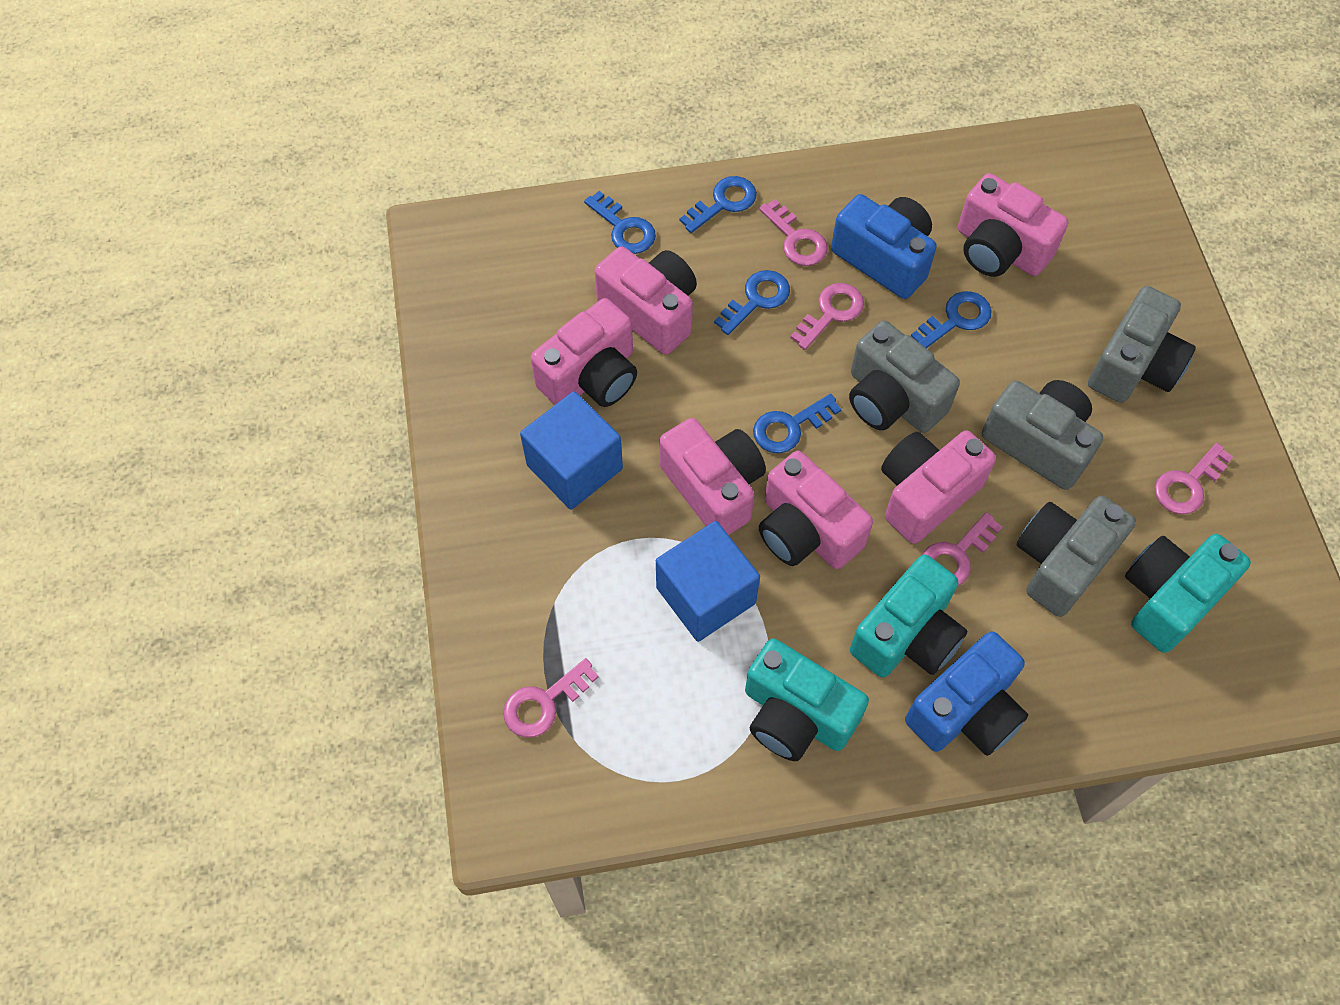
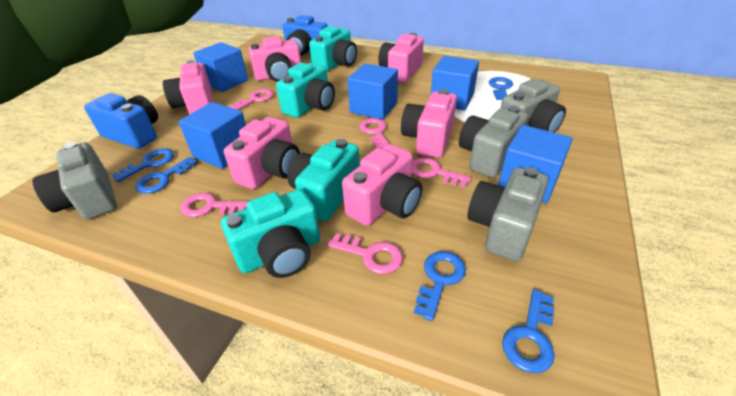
blue cube: [520,391,623,510] [656,521,760,642] = 2 -> [179,102,246,169] [193,42,248,92] [347,64,398,120] [431,56,479,110] [498,125,573,203] = 5
turquoise camera: [745,639,869,761] [850,555,968,678] [1125,534,1251,653] = 3 -> [221,189,320,278] [276,63,335,118] [287,139,360,221] [309,26,357,72] = 4

